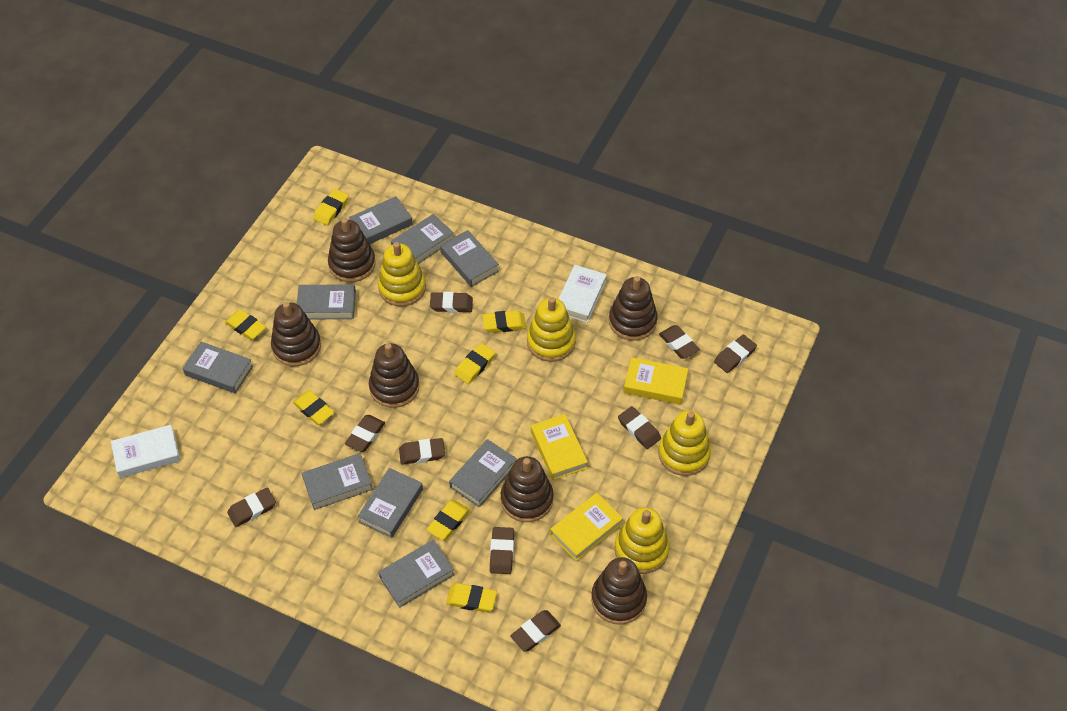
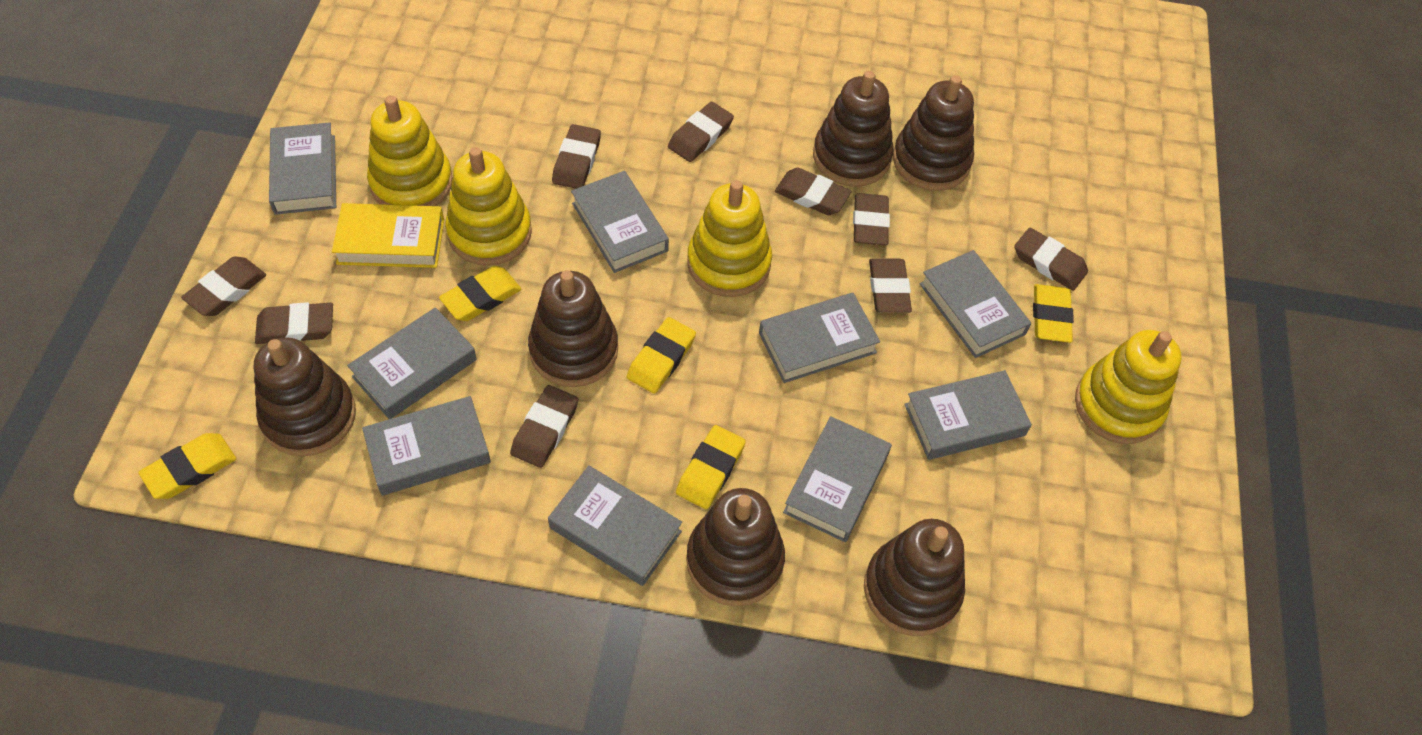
white book: [111,425,180,478] [558,265,607,323] = 2 -> none = 0
yellow book: [531,414,588,480] [550,493,623,561] [624,357,688,404] = 3 -> [332,203,444,268] = 1
yellow eraser: [225,309,266,340] [293,390,334,425] [313,189,349,225] [426,500,470,540] [446,583,497,612] [454,343,495,384] [482,310,526,333] = 7 -> [138,433,236,499] [439,266,521,321] [627,317,696,394] [676,425,746,509] [1033,284,1074,343] = 5

